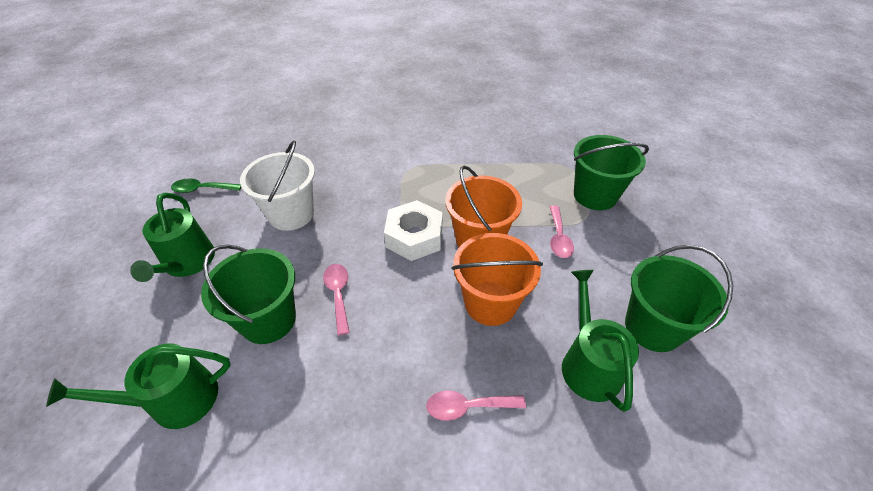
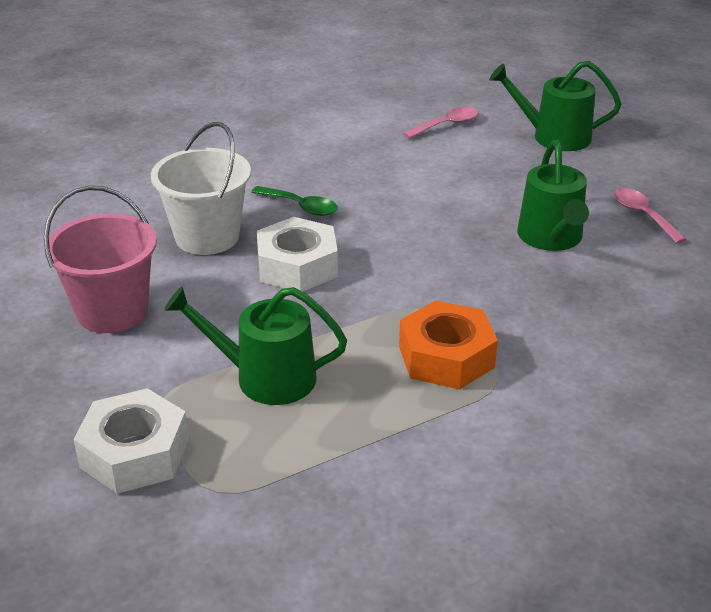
green bucket: [201,244,296,344] [574,135,649,210] [625,245,733,352] = 3 -> none = 0
orange bucket: [445,165,522,247] [452,233,543,326] = 2 -> none = 0
orange nut: none = 0 -> [399,301,498,389] = 1
pink bucket: none = 0 -> [44,186,157,333] = 1
pink spoon: [323,264,350,335] [426,390,526,421] [550,205,574,258] = 3 -> [403,107,478,139] [614,188,687,244] = 2
white nut: [384,200,443,261] = 1 -> [73,388,189,494] [257,217,338,292] = 2

